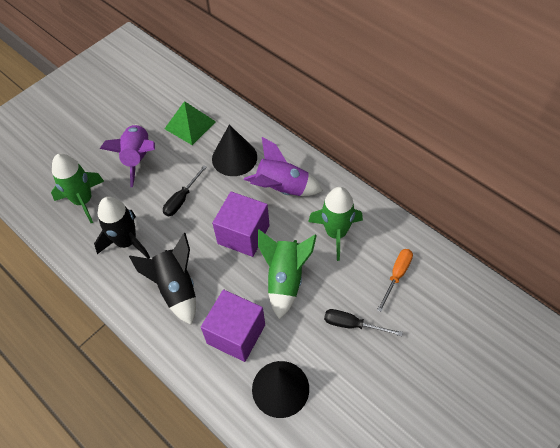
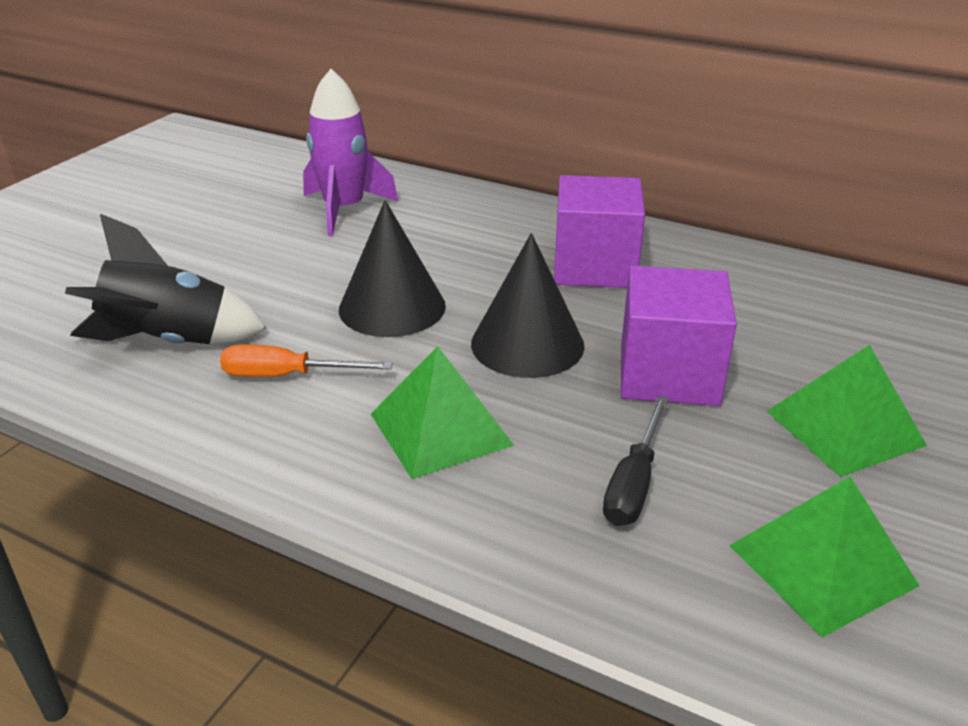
black rocket: [94,197,150,259] [129,233,196,325] = 2 -> [65,214,267,344] = 1
black screwdriver: [163,165,207,216] [324,309,403,336] = 2 -> [603,396,669,526] = 1
green pyramid: [165,101,216,145] = 1 -> [371,346,514,479] [729,476,919,637] [767,345,927,477] = 3
green rocket: [51,154,104,223] [258,229,317,319] [308,187,363,261] = 3 -> none = 0
purple rocket: [100,124,155,187] [244,137,323,196] = 2 -> [303,69,398,236] = 1

